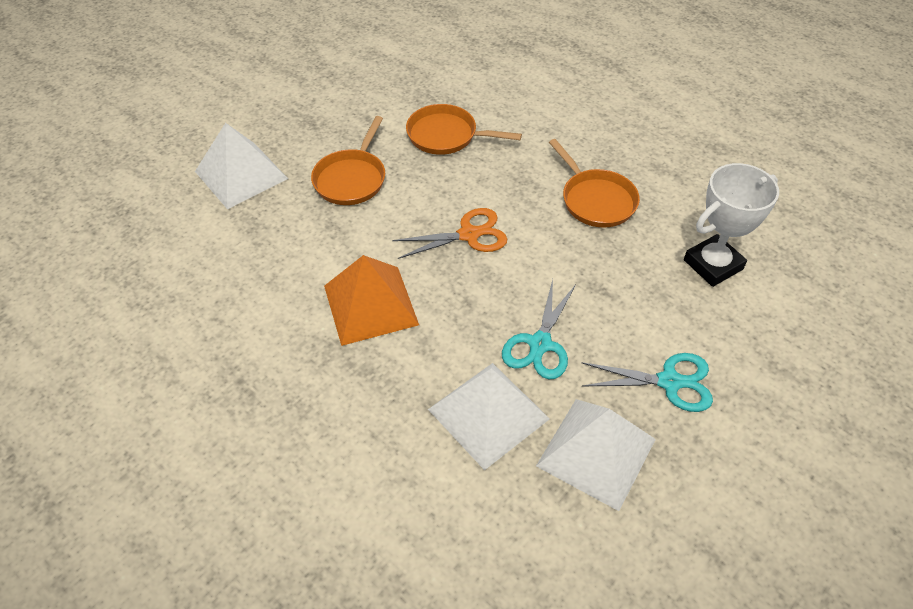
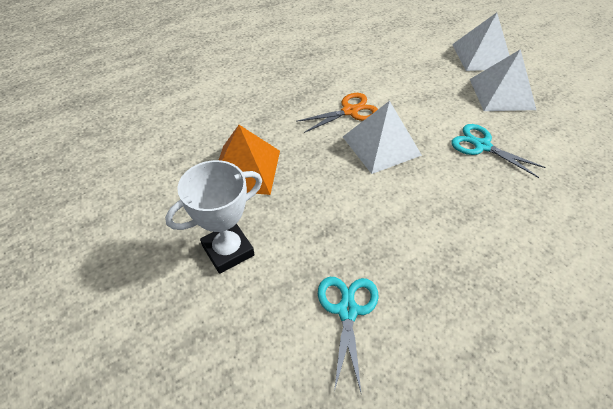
orange pan: [311,116,385,205] [406,104,522,155] [549,139,640,228] = 3 -> none = 0

